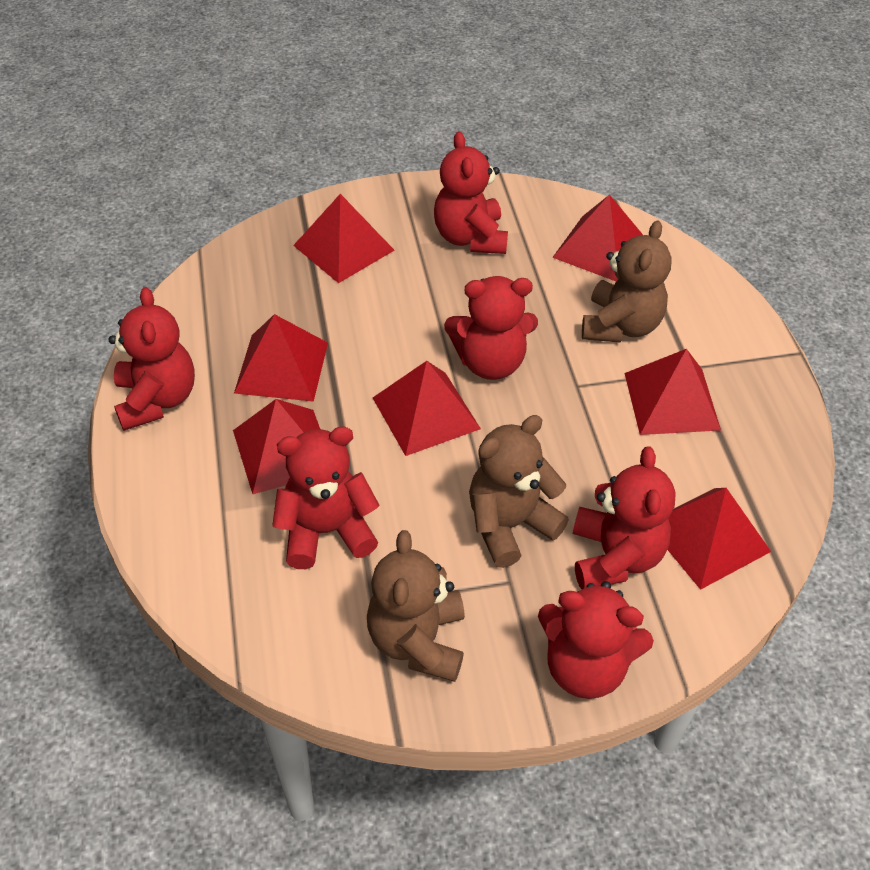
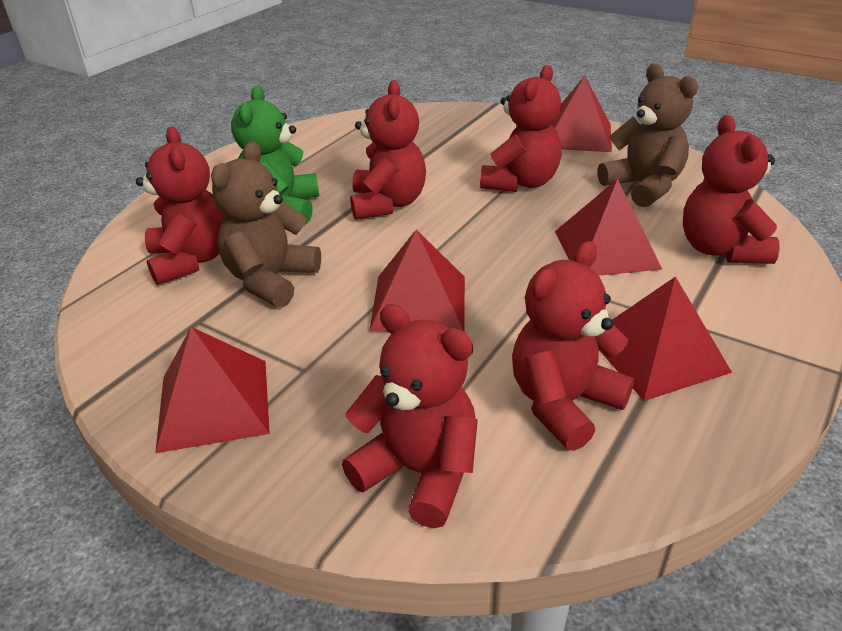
brown teddy bear: [367,530,465,682] [469,415,569,568] [582,220,672,343] = 3 -> [211,141,321,307] [597,64,698,207] = 2
green teddy bear: none = 0 -> [231,85,319,224] = 1
red pyramid: [233,399,320,494] [234,314,328,402] [293,194,395,283] [373,361,481,456] [552,194,643,282] [624,349,721,435] [667,488,771,590] = 7 -> [155,327,270,453] [369,229,465,332] [551,76,612,152] [555,179,662,276] [598,276,732,401] = 5

